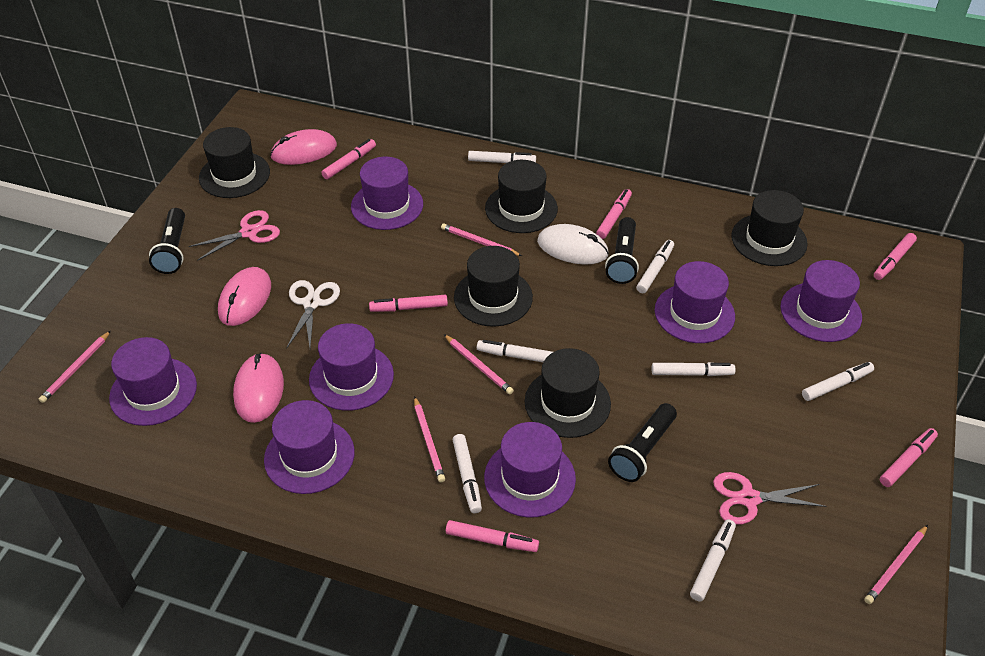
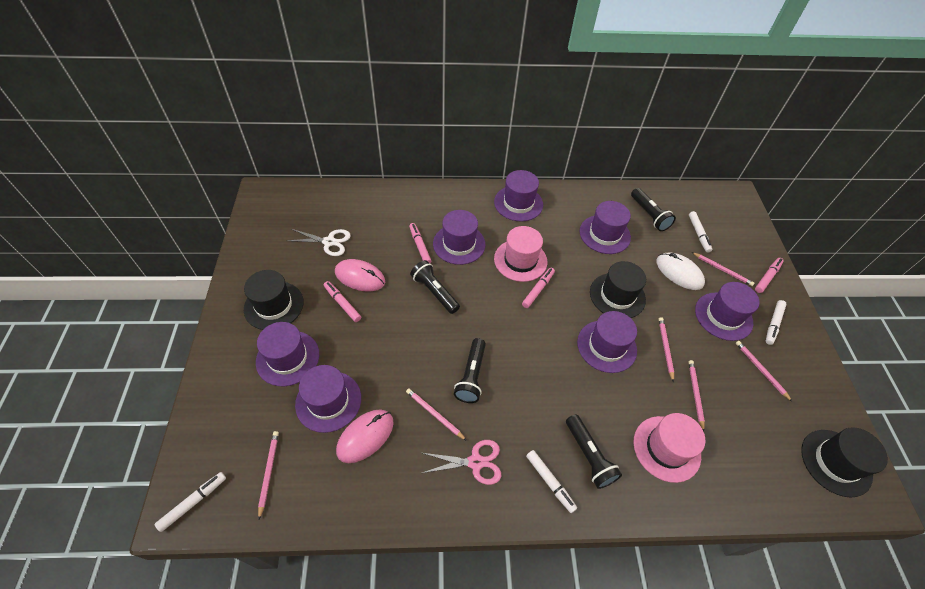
black flashlight: [149,208,185,274] [605,217,639,284] [608,403,677,482] = 3 -> [410,260,460,314] [454,338,486,403] [566,414,622,489] [631,188,676,231] = 4
black hat: [199,127,270,198] [454,246,533,327] [485,160,558,233] [525,348,611,438] [731,190,808,266] = 5 -> [244,270,304,330] [590,261,646,318] [801,427,888,497] = 3
pink hat: none = 0 -> [494,226,547,282] [633,413,705,483] = 2
pink marker: [321,139,376,179] [369,295,448,312] [446,520,539,552] [596,189,632,239] [874,233,917,280] [880,428,938,487] = 6 -> [324,281,361,322] [409,223,431,263] [522,268,555,308] [755,258,784,293] = 4
pink mouse: [218,267,271,326] [233,353,284,423] [270,129,337,165] = 3 -> [335,259,385,291] [336,410,394,463] = 2
pink pencil: [39,331,111,403] [414,396,445,483] [441,224,522,256] [444,334,514,394] [864,525,928,604] = 5 -> [258,431,279,519] [406,388,467,441] [659,317,674,382] [688,360,705,432] [692,252,754,286] [736,341,792,402] = 6
pink scissors: [189,210,280,261] [713,472,827,525] = 2 -> [422,440,501,485] = 1
white marker: [453,434,482,513] [468,151,536,163] [477,340,553,362] [636,240,674,293] [651,362,736,376] [690,519,736,602] [802,362,874,401] = 7 -> [154,472,226,532] [526,450,577,513] [689,211,712,252] [766,300,786,345] = 4

